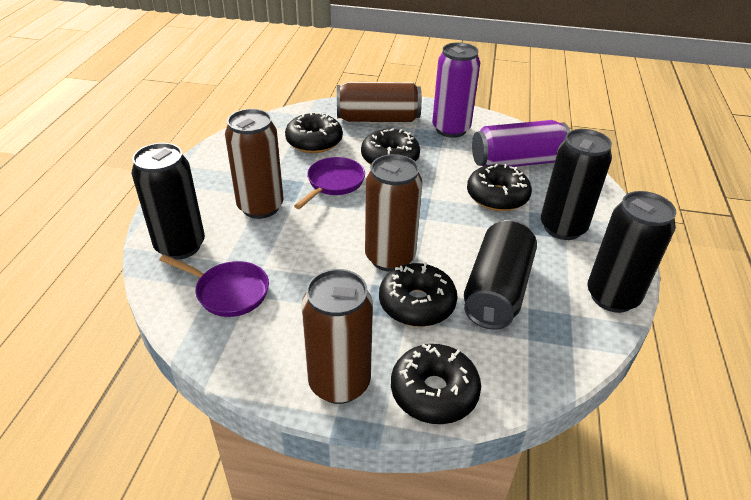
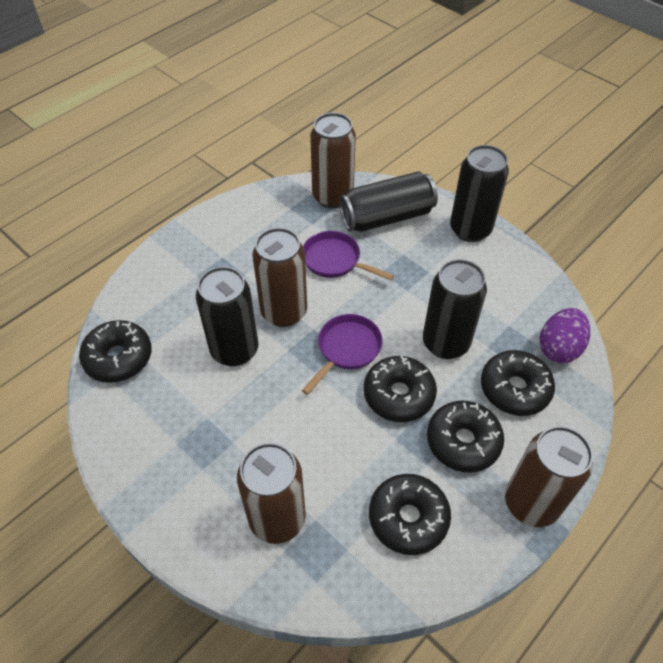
purple can: [432,42,480,138] [472,120,570,167] = 2 -> none = 0
purple egg: none = 0 -> [539,308,590,363] = 1

